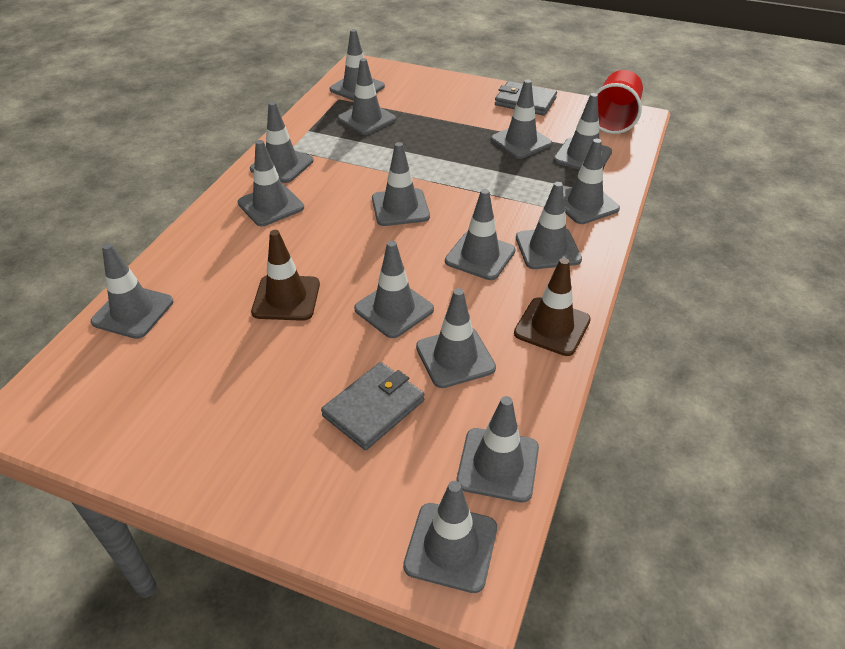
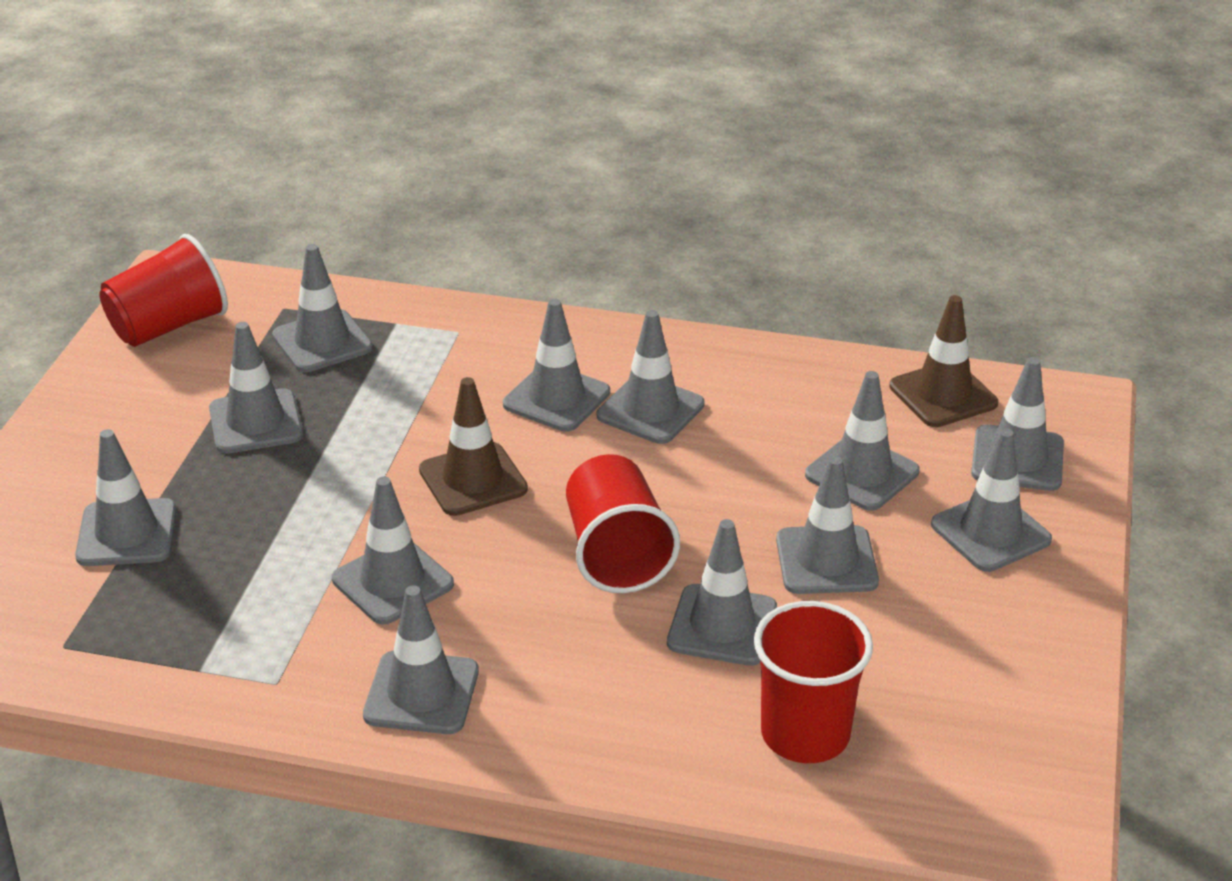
grey traffic cone: [91,243,173,339] [238,140,304,226] [250,101,314,183] [330,29,385,101] [338,58,396,135] [354,241,434,338] [372,142,430,226] [403,481,497,593] [416,288,496,388] [445,189,515,280] [456,396,539,503] [491,79,552,159] [516,182,582,269] [554,93,612,170] [563,139,620,224] = 15 -> [75,429,177,566] [209,322,303,454] [272,244,373,372] [332,477,454,625] [363,585,479,734] [503,299,610,432] [597,310,705,444] [667,519,777,666] [776,456,879,594] [805,371,920,511] [931,428,1052,572] [971,357,1064,491] = 12
grey wallet: [321,362,424,450] [495,81,557,116] = 2 -> none = 0
red cup: [595,70,643,134] = 1 -> [99,234,228,347] [566,454,680,593] [754,601,873,763] = 3

